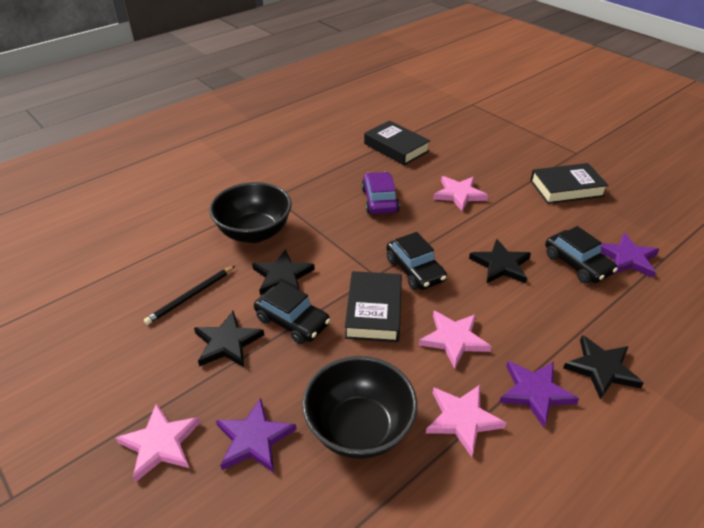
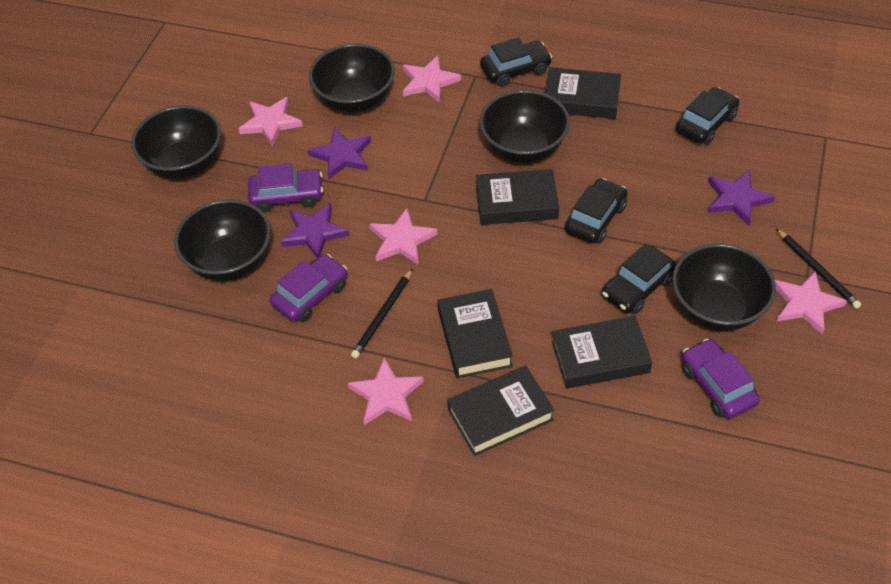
black book: [345,271,402,342] [364,121,430,165] [530,163,609,204] = 3 -> [437,289,513,378] [447,365,554,456] [476,169,559,225] [545,67,621,119] [552,316,652,389] = 5
black bowl: [209,182,291,243] [302,356,417,459] = 2 -> [131,106,221,179] [174,199,271,281] [309,43,395,112] [480,90,570,163] [672,243,776,331] = 5
black car: [254,281,330,344] [386,232,447,290] [545,226,618,284] = 3 -> [480,37,552,86] [565,178,628,244] [602,244,676,314] [676,87,739,145] = 4
black pencil: [144,266,235,325] = 1 -> [351,269,412,358] [776,228,861,309] = 2
black star: [194,311,264,367] [252,249,315,295] [469,239,531,283] [563,335,644,400] = 4 -> none = 0
pink star: [116,404,201,483] [419,311,492,369] [426,385,506,457] [433,176,488,212] = 4 -> [239,97,303,146] [348,357,424,425] [370,208,437,265] [403,56,461,103] [775,271,847,334] = 5
purple car: [361,172,400,214] = 1 -> [248,163,323,212] [270,254,348,322] [681,339,760,419] = 3

